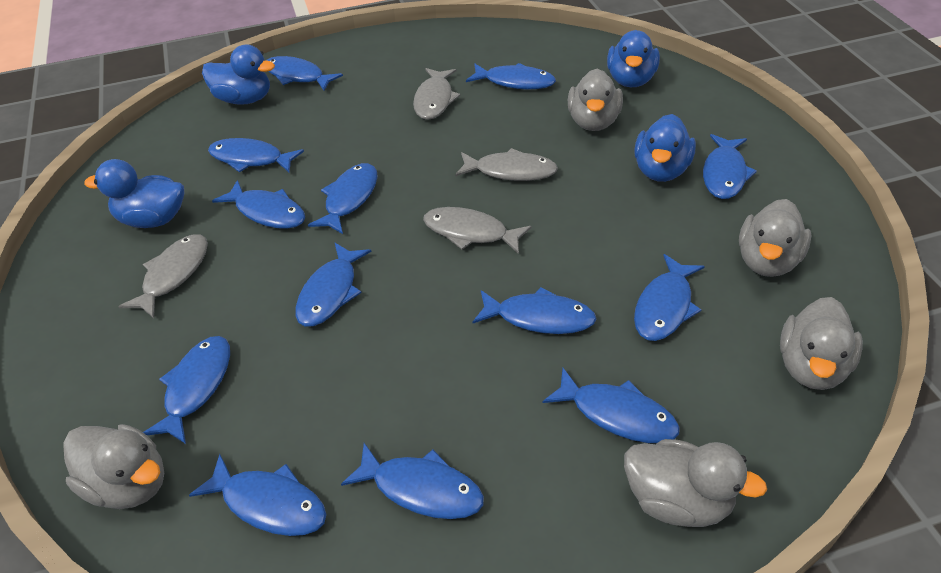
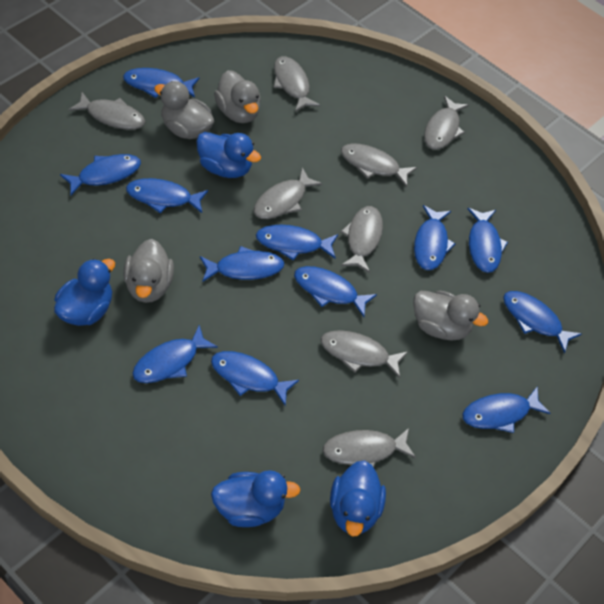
blue fish: [143,336,230,444] [189,454,327,536] [208,138,304,173] [212,180,305,229] [266,56,343,91] [295,243,371,327] [308,163,378,234] [341,443,484,519] [466,63,556,89] [473,287,597,334] [542,368,680,443] [634,254,705,341] [703,134,757,199] = 13 -> [60,154,141,195] [123,68,200,98] [126,178,208,213] [132,325,218,383] [200,246,284,282] [211,351,299,406] [256,225,338,261] [294,266,377,317] [414,205,455,270] [463,386,550,433] [468,208,508,273] [503,291,582,354] = 12
grey duck: [63,424,164,509] [568,69,623,131] [624,439,767,527] [739,199,811,277] [780,297,863,390] = 5 -> [123,239,174,303] [154,81,214,139] [214,70,261,123] [413,291,488,341] = 4
grey fish: [118,234,208,318] [413,68,460,120] [423,207,532,254] [455,148,558,181] = 4 -> [69,92,145,130] [254,168,323,219] [274,56,320,112] [321,330,408,378] [323,428,416,468] [340,206,383,273] [341,144,417,187] [424,96,469,150] = 8

